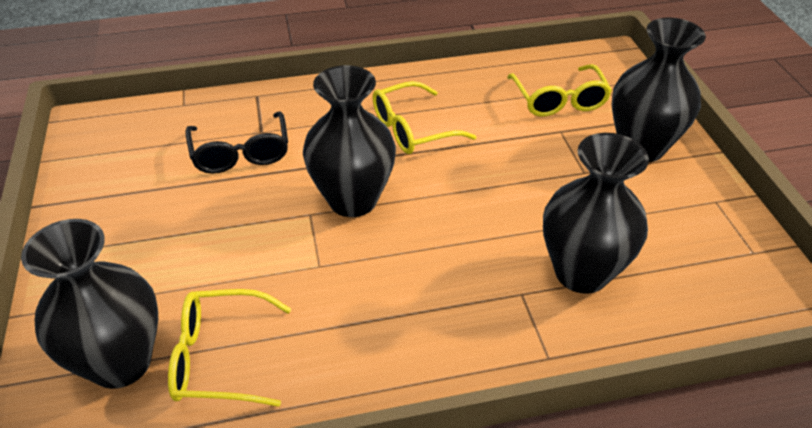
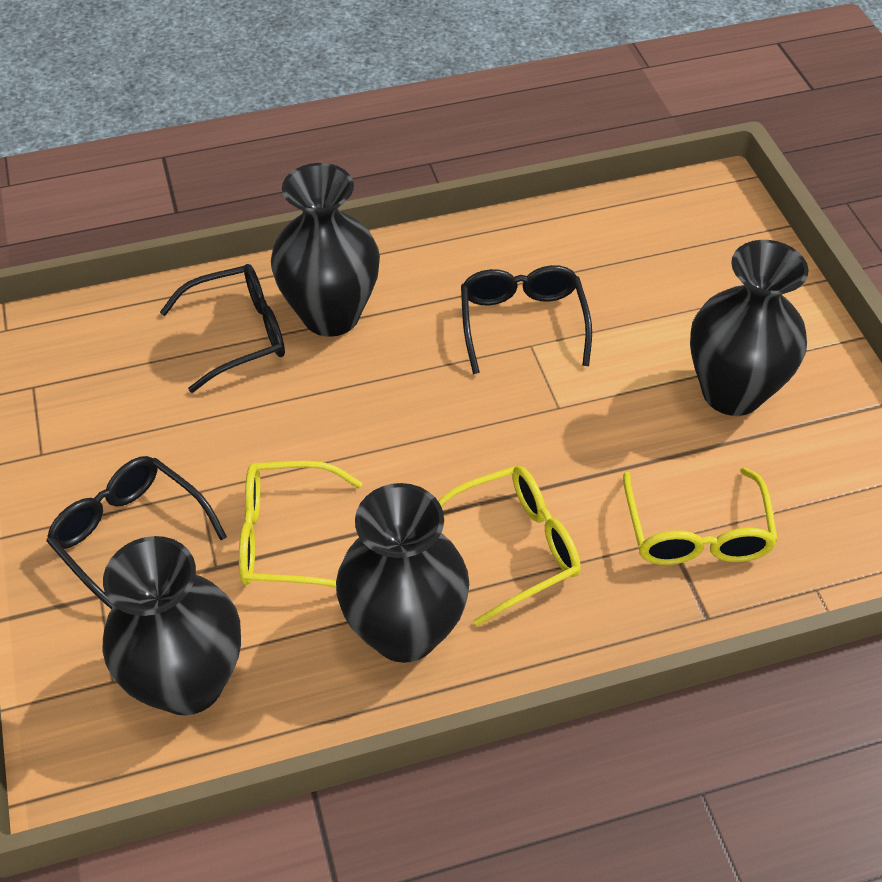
black glasses: [185,111,288,174] = 1 -> [46,456,227,609] [160,264,285,393] [461,265,592,374] = 3

